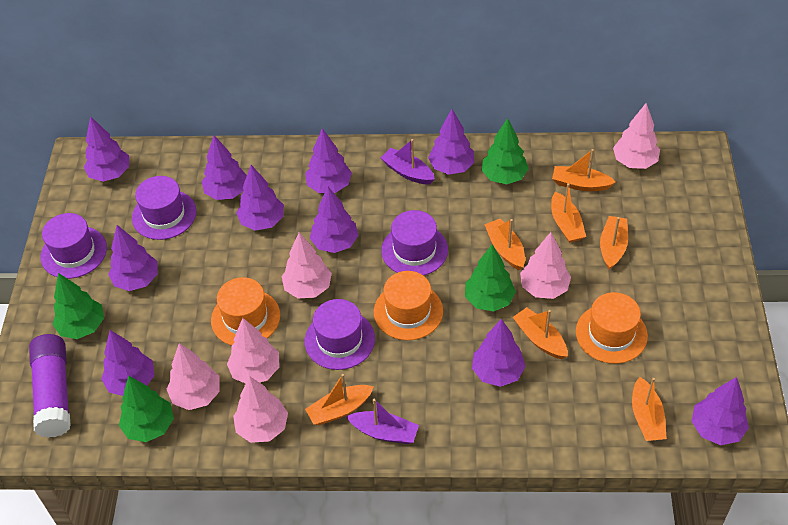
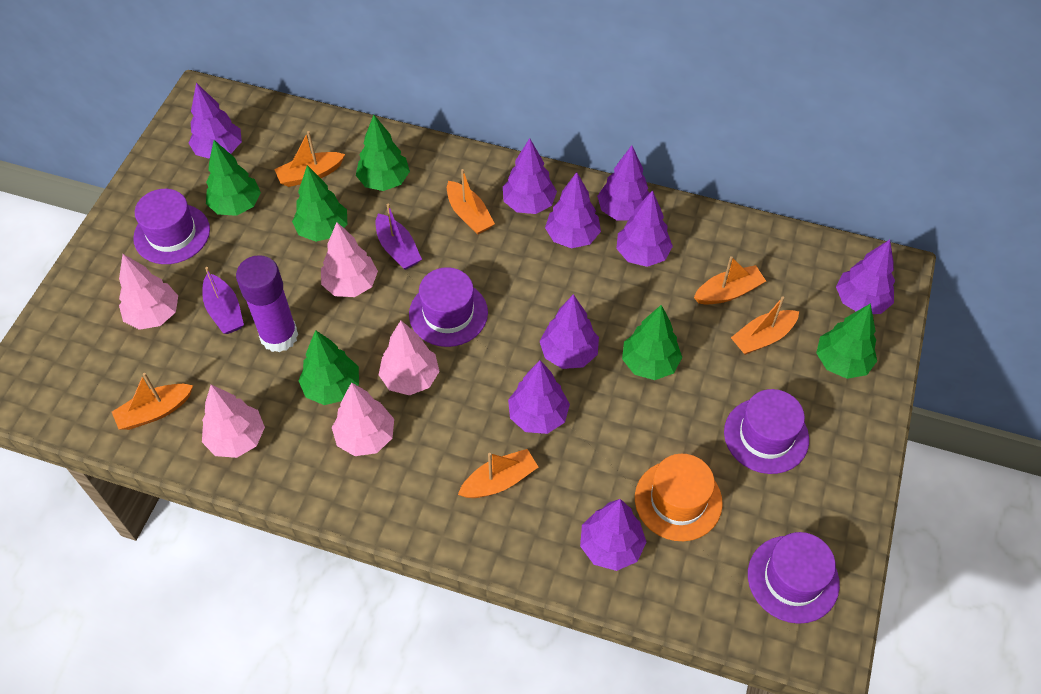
green tree: [53,273,104,339] [119,375,174,442] [465,245,516,312] [482,118,529,184] = 4 -> [206,140,261,216] [292,165,347,242] [298,330,359,405] [356,115,410,191] [622,305,682,380] [816,303,877,379] = 6
orange boat: [305,374,374,425] [484,219,525,270] [513,307,568,359] [551,183,586,243] [552,149,616,191] [600,216,628,270] [632,377,667,441] = 7 -> [112,373,193,430] [274,131,345,187] [447,169,495,235] [458,449,538,498] [694,256,766,304] [731,296,799,355] = 6
orange hat: [211,277,280,345] [374,271,443,340] [576,292,648,364] = 3 -> [635,454,723,541] = 1
pink tree: [166,343,220,410] [227,318,279,384] [233,376,288,443] [282,233,332,298] [520,232,571,299] [613,103,660,169] = 6 -> [119,254,178,330] [202,385,265,458] [321,222,378,297] [332,382,394,456] [379,320,440,395] = 5
purple tree: [84,116,129,182] [101,330,155,396] [108,225,158,291] [202,135,247,200] [237,165,284,231] [305,128,352,193] [310,187,359,253] [428,109,474,175] [472,319,526,387] [692,377,749,445] = 10 -> [189,83,242,159] [503,138,557,214] [508,360,570,434] [540,294,599,369] [545,172,601,249] [580,499,646,571] [597,145,649,220] [616,190,673,267] [836,240,895,314] = 9

